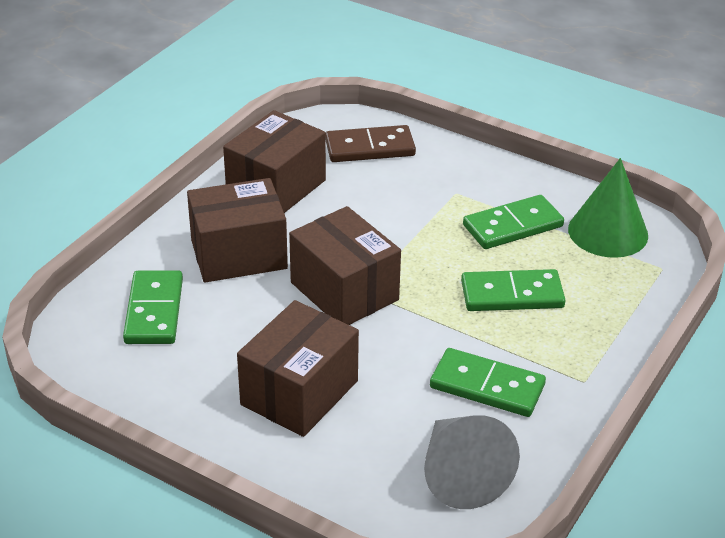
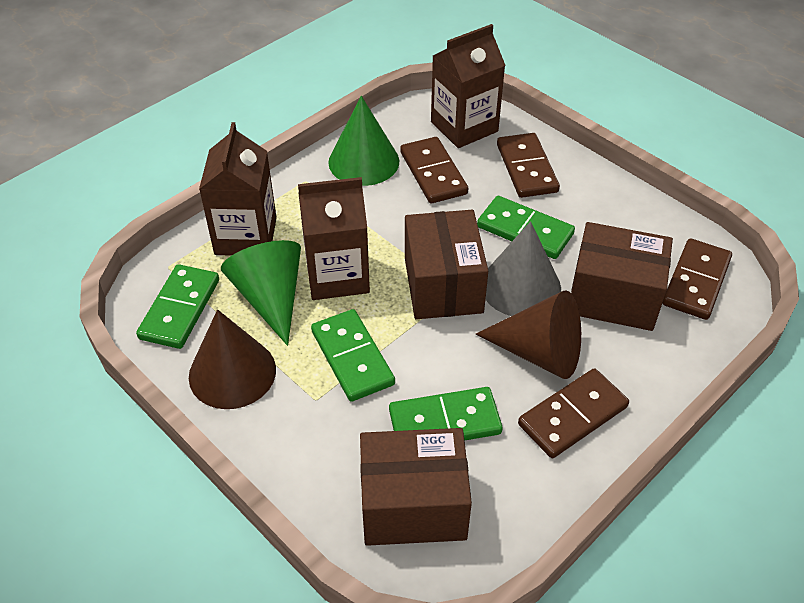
brown box: [187,178,288,283] [223,110,326,213] [237,300,359,437] [289,206,401,325] = 4 -> [360,428,472,546] [405,210,488,319] [571,222,673,331] = 3
brown carton: none = 0 -> [199,122,277,256] [298,177,370,300] [431,24,506,148] = 3
brown cone: none = 0 -> [189,309,276,409] [475,290,581,379] = 2
brown domino: [326,125,416,162] = 1 -> [400,137,468,203] [497,133,560,198] [518,368,629,458] [663,238,732,320] = 4
green cone: [568,158,648,258] = 1 -> [221,240,301,346] [328,96,399,186] = 2

